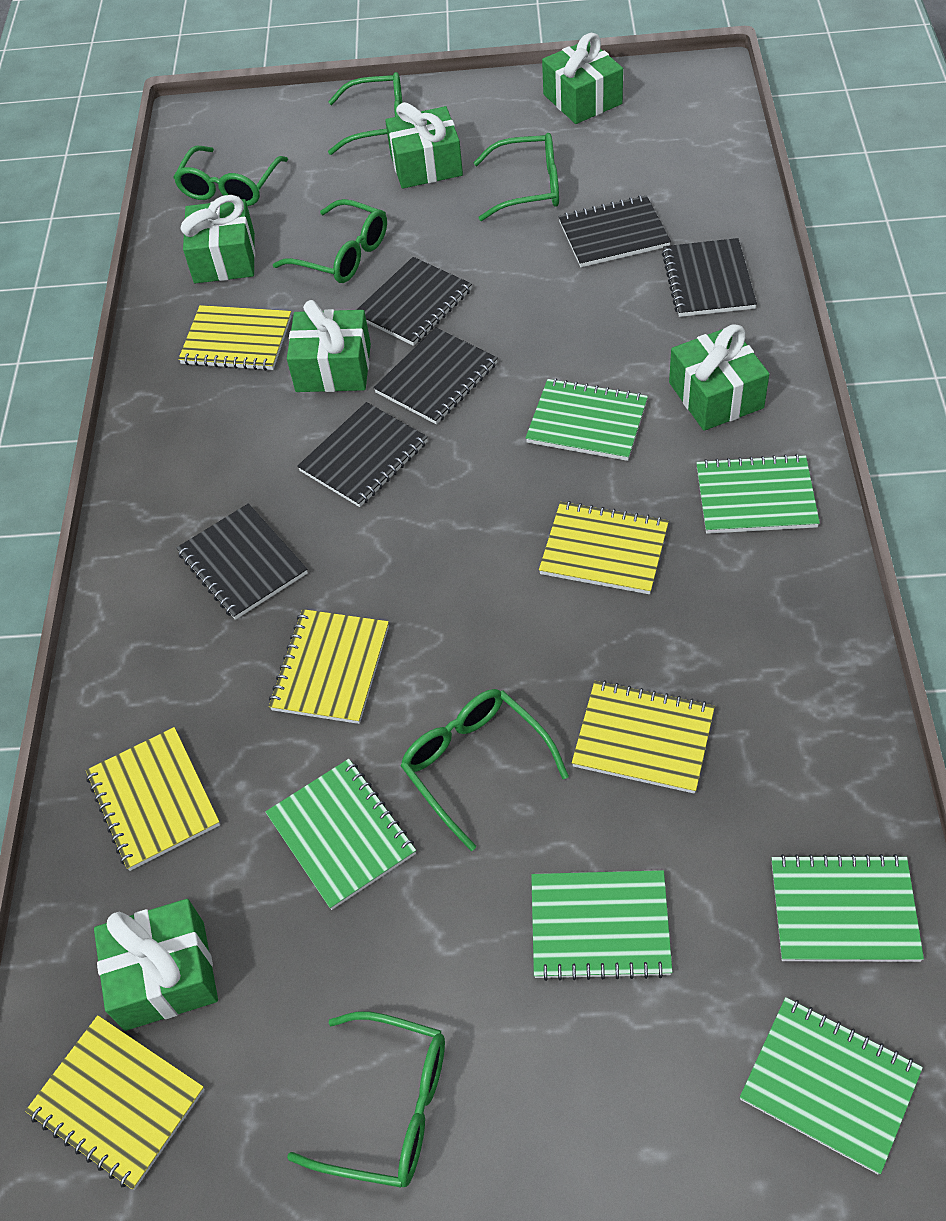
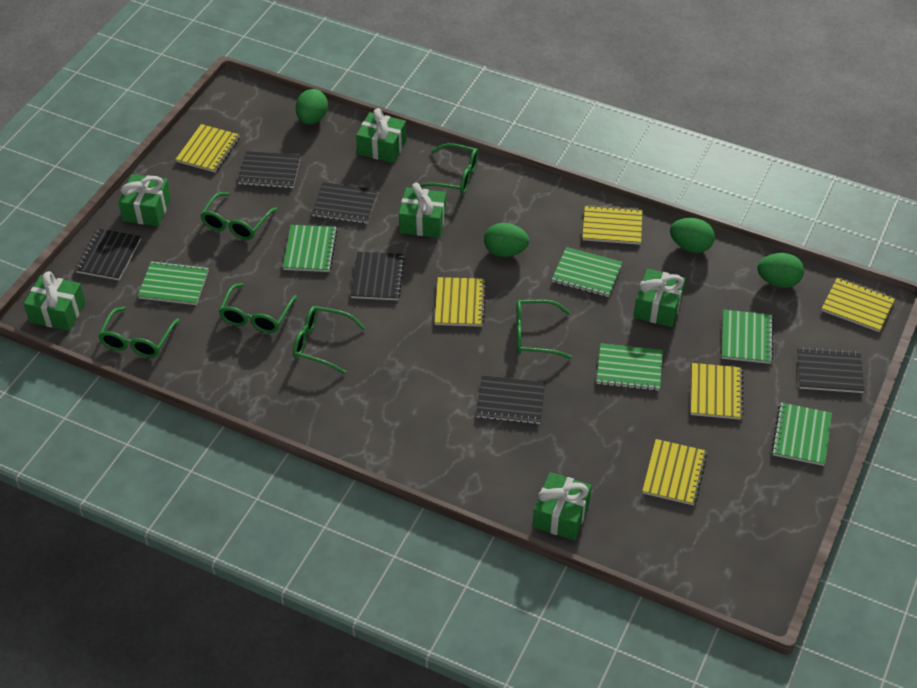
green egg: none = 0 -> [296,89,328,124] [484,223,529,257] [670,218,715,253] [757,253,804,288] = 4

